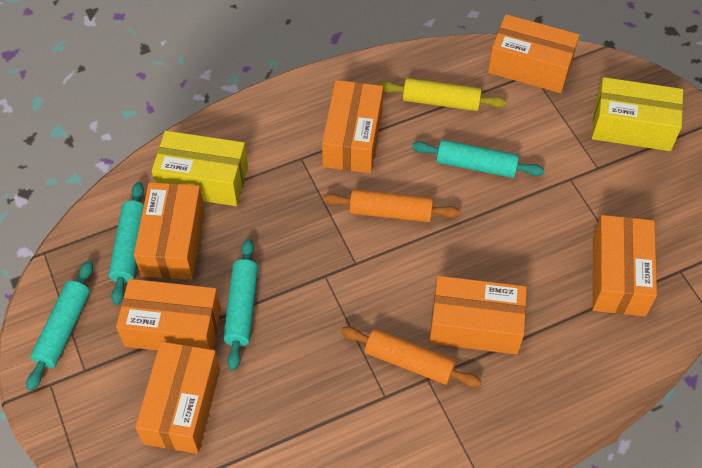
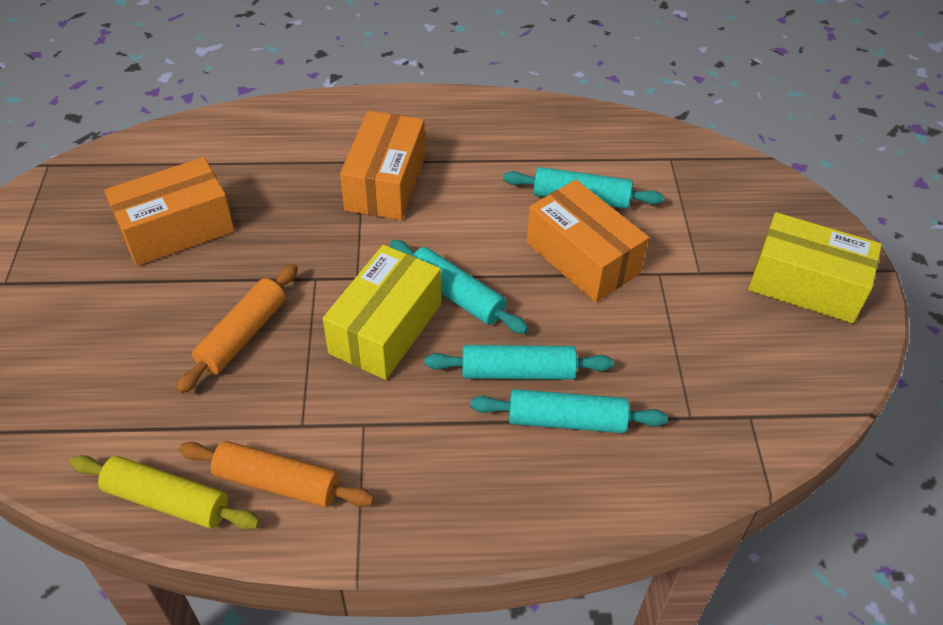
orange box: [116,279,221,351] [134,182,205,280] [135,341,220,454] [322,80,383,173] [429,276,527,354] [488,14,579,93] [592,215,657,316] = 7 -> [104,157,235,266] [340,111,425,220] [526,180,649,302] = 3

